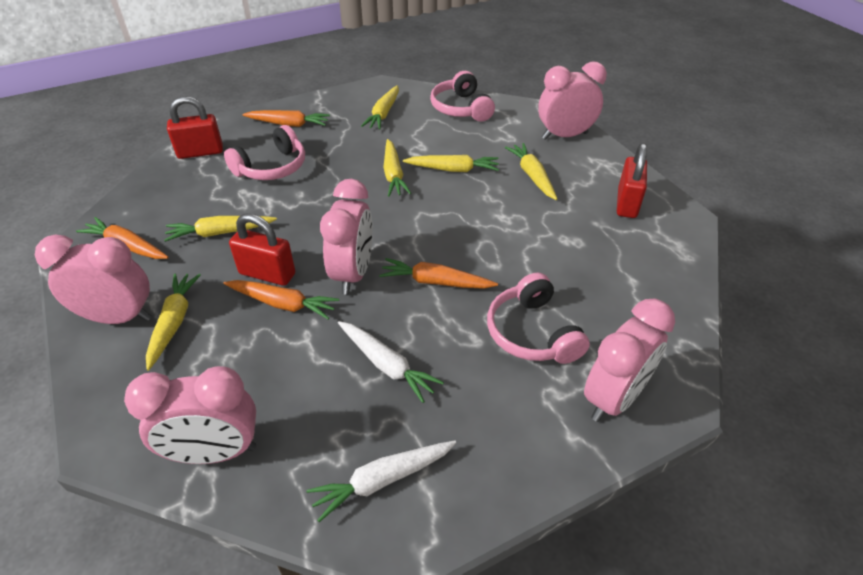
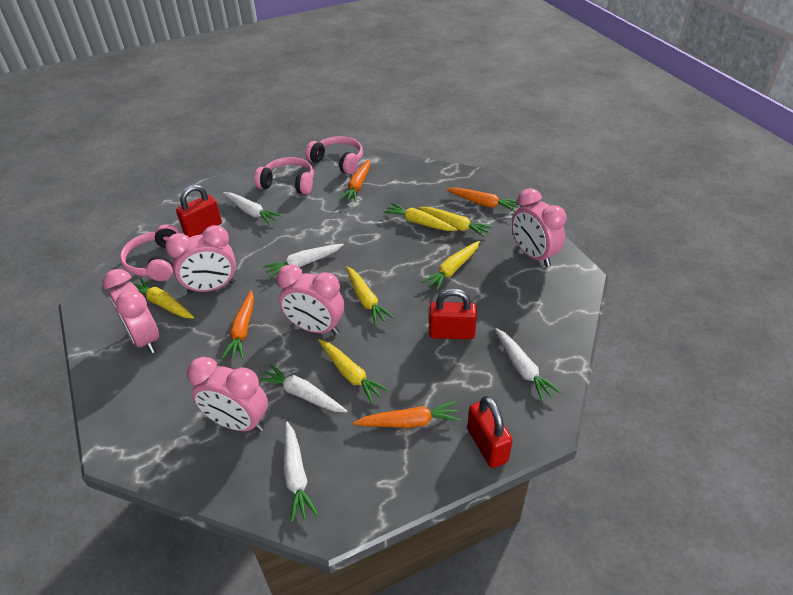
white carrot: [307,441,456,522] [338,321,444,403] = 2 -> [223,192,282,225] [258,364,347,412] [263,244,344,278] [284,422,318,523] [495,328,561,402] = 5

